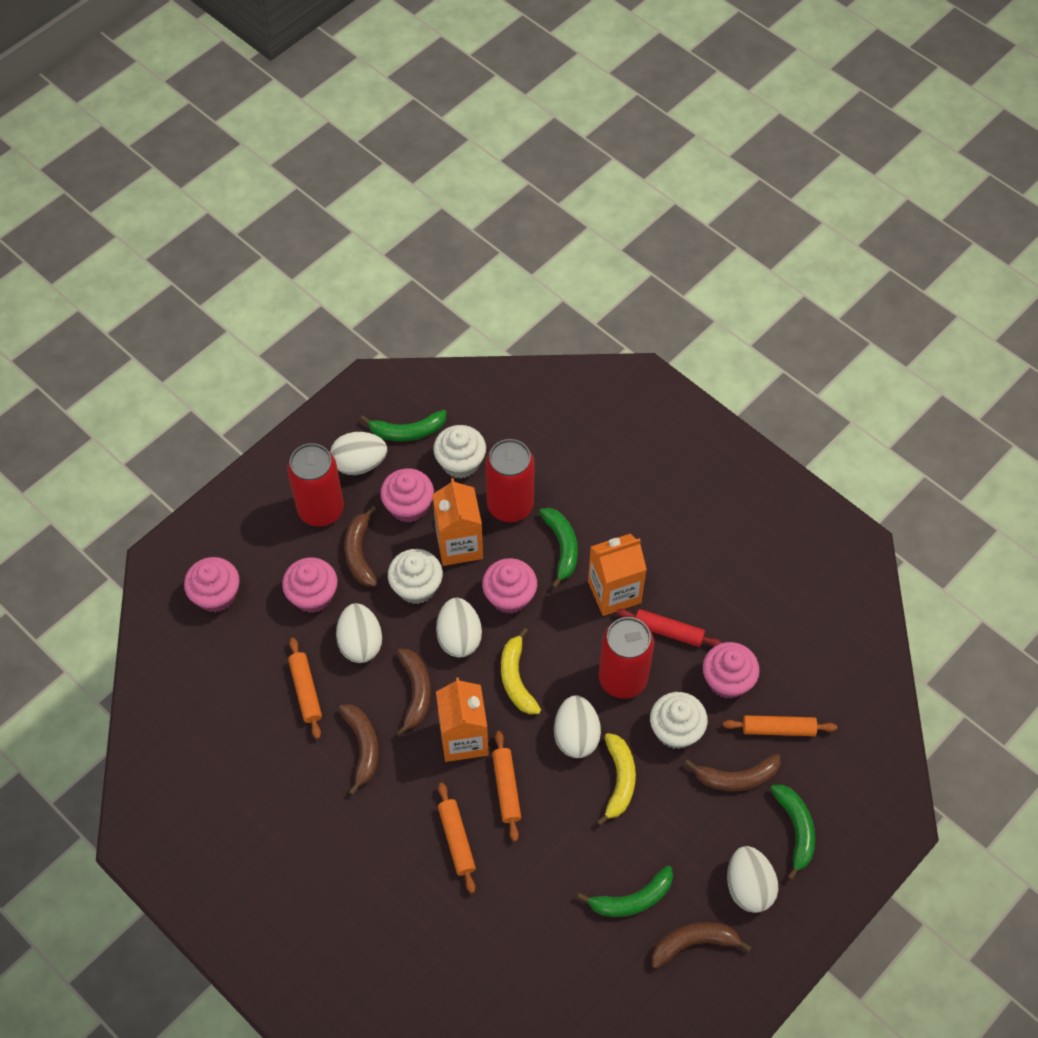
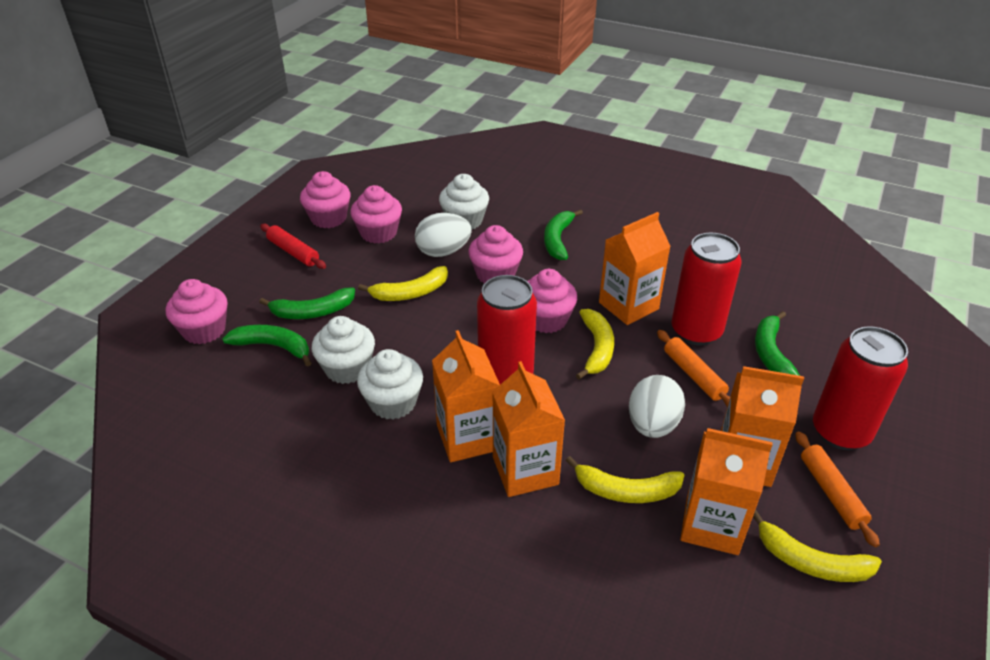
brown banana: [339,704,378,795] [344,506,378,586] [396,649,431,737] [652,922,752,969] [685,754,780,791] = 5 -> none = 0
orange carton: [432,478,483,566] [436,677,489,762] [588,534,647,616] = 3 -> [432,330,500,462] [492,361,565,497] [599,212,671,325] [680,428,773,555] [721,366,804,487] = 5
orange rolling pin: [288,638,322,739] [438,783,476,893] [492,731,521,842] [723,715,837,736] = 4 -> [657,330,730,407] [795,431,880,547] = 2
white egg: [330,432,387,475] [336,603,382,663] [436,598,482,657] [554,695,601,758] [727,846,778,913] = 5 -> [415,213,472,257] [629,375,685,438] = 2
yellow banana: [501,628,541,714] [596,733,636,826] = 2 -> [358,266,448,301] [566,456,684,503] [576,309,614,380] [753,510,882,582] = 4

